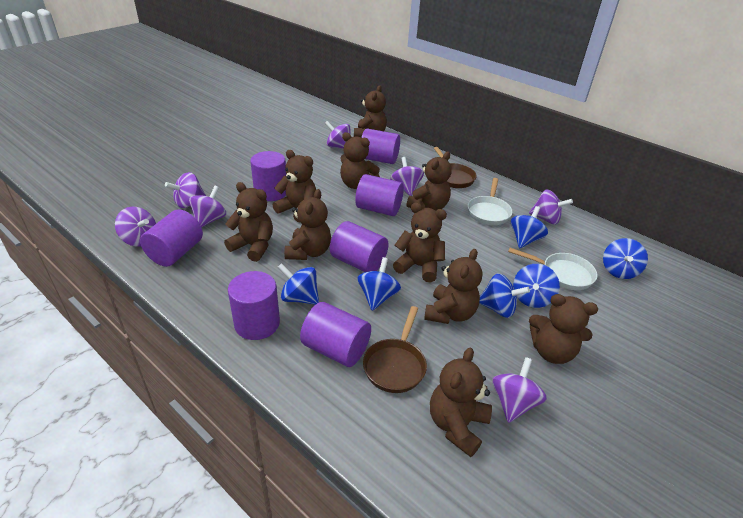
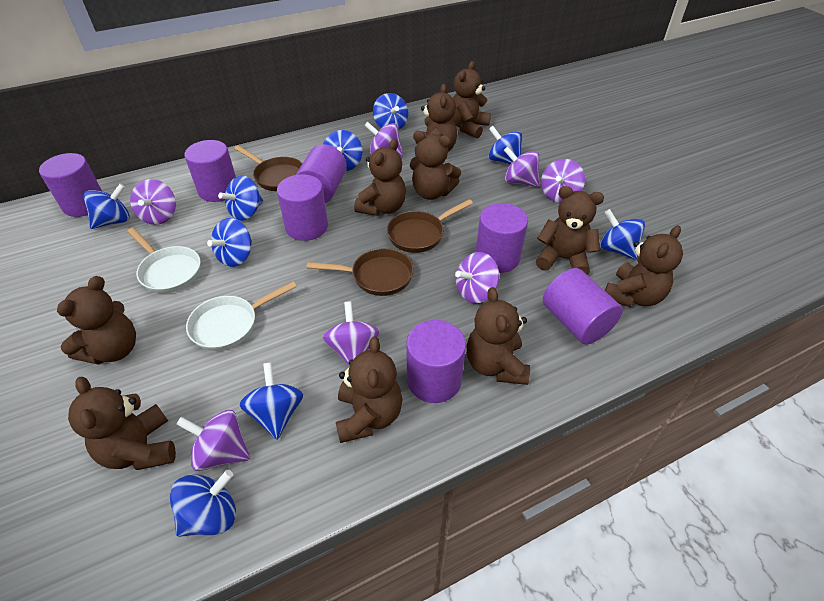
blue spinning top: [278,263,319,305] [357,257,401,311] [479,273,530,318] [511,206,548,248] [513,264,560,308] [603,238,648,279] = 6 -> [83,184,130,229] [170,470,236,537] [207,218,252,267] [218,176,263,221] [239,363,303,440] [323,130,362,171] [373,93,408,130] [488,126,522,164] [600,209,645,260] = 9
brown pan: [363,306,427,393] [434,147,477,188] = 2 -> [234,145,303,191] [306,248,414,296] [387,199,473,253] = 3

